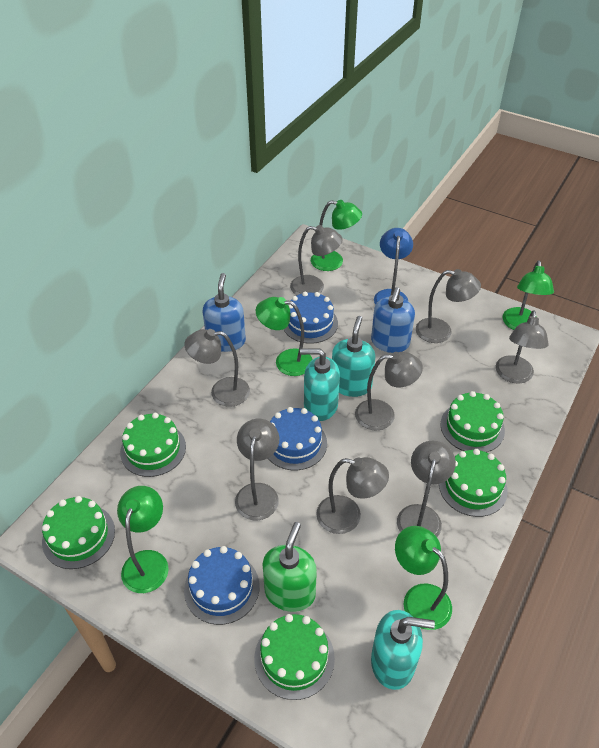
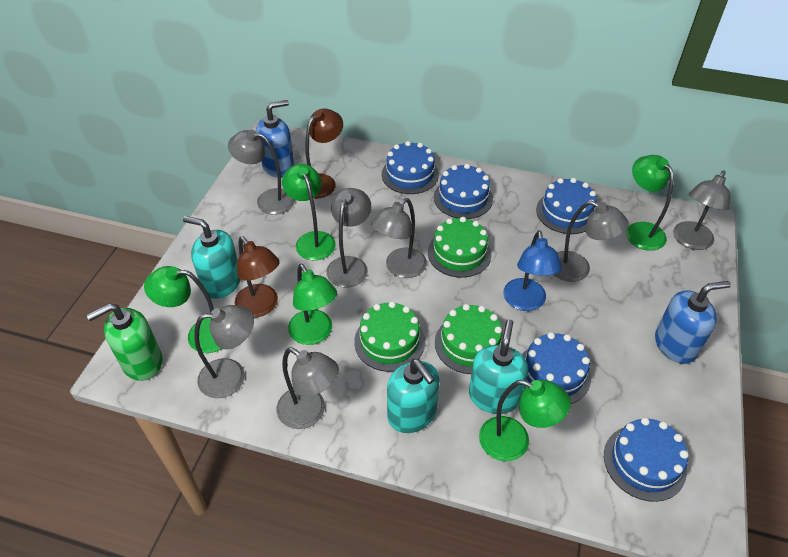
blue cake: [184,546,260,625] [268,407,327,470] [284,292,338,344] = 3 -> [382,141,439,194] [434,164,493,219] [522,332,591,404] [536,178,597,234] [604,418,689,502] = 5
brown lamp: none = 0 -> [235,236,280,317] [305,109,343,199] = 2
green cake: [42,496,115,569] [120,413,186,477] [254,614,335,700] [439,449,508,517] [440,391,505,452] = 5 -> [354,301,425,372] [428,217,492,278] [435,304,503,374] = 3
grey lamp: [184,329,250,407] [235,419,279,520] [290,225,343,295] [316,457,389,534] [355,352,423,431] [397,441,456,537] [416,269,481,343] [496,310,548,384] = 8 -> [194,305,254,398] [228,130,295,215] [277,348,339,429] [326,188,371,288] [371,198,427,278] [553,201,629,282] [673,170,730,250] = 7

